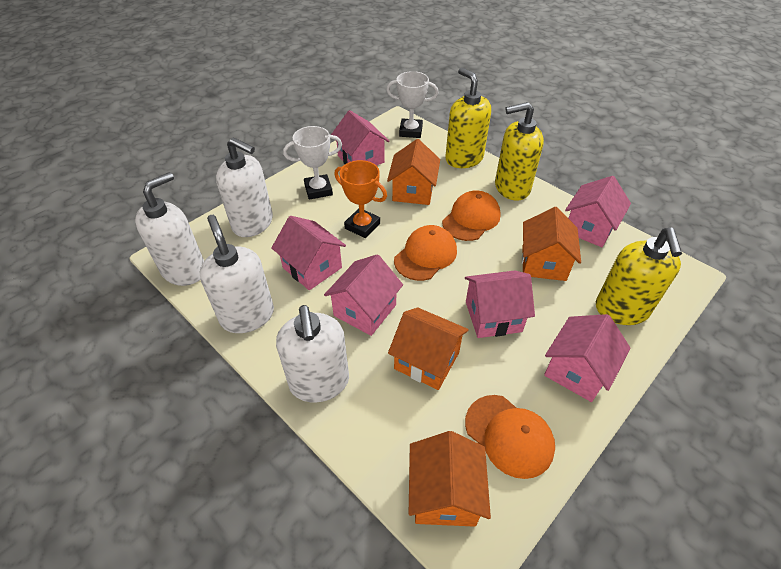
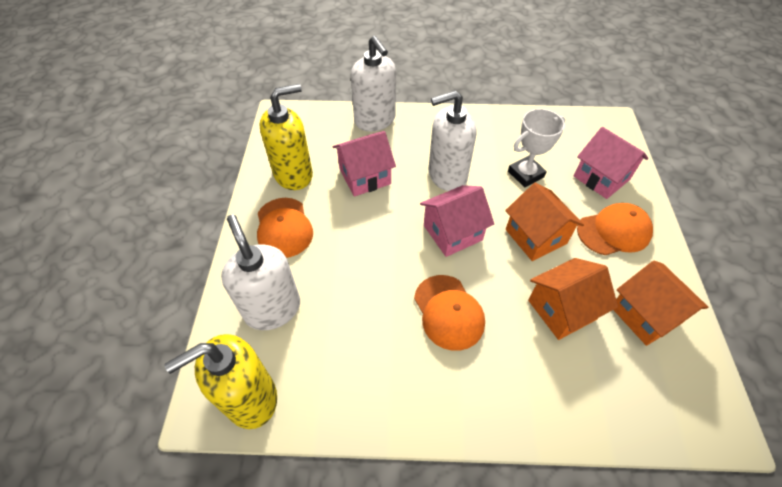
orange house: [387,139,440,205] [388,308,469,390] [409,431,491,527] [522,207,581,281] = 4 -> [505,182,584,261] [528,258,618,340] [614,260,708,346] = 3
orange trophy: [334,160,387,238] = 1 -> none = 0
pink house: [271,216,346,290] [324,254,403,336] [331,110,389,166] [465,270,535,338] [544,314,631,402] [565,176,631,247] = 6 -> [333,131,396,196] [420,185,494,257] [574,127,648,199] = 3
white soap dispenser: [135,172,204,286] [199,215,274,333] [216,137,273,237] [276,305,349,403] = 4 -> [221,214,300,330] [351,36,396,132] [429,90,476,191] = 3
white trophy: [283,126,342,200] [386,71,438,138] = 2 -> [508,109,565,187] = 1
yellow soap dispenser: [445,68,491,168] [495,102,544,200] [596,228,682,325] = 3 -> [164,334,277,429] [259,84,313,190] = 2

